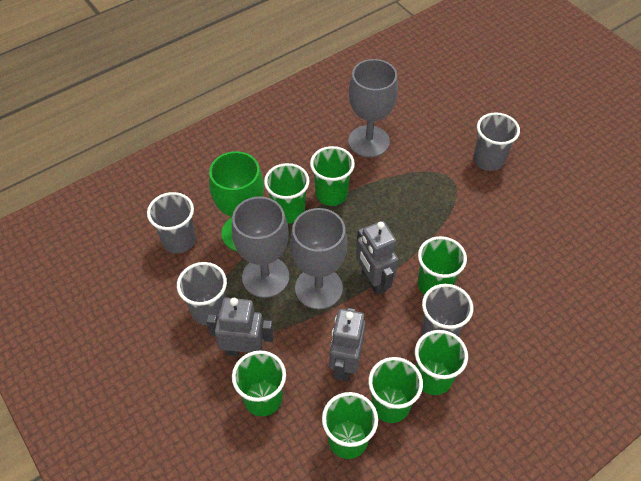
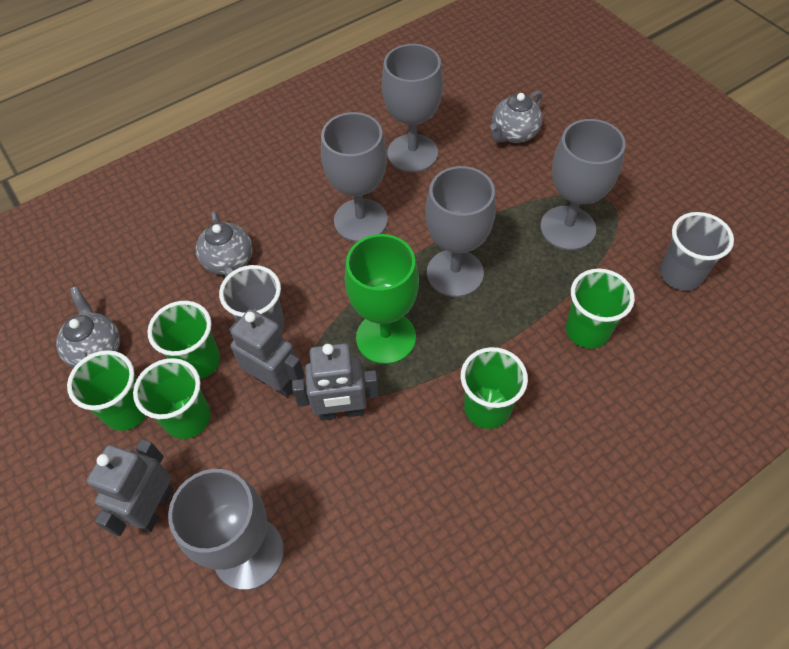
green cup: [232,350,286,416] [264,163,310,224] [310,146,355,206] [322,392,378,459] [368,357,423,423] [415,330,468,395] [418,236,467,295] = 7 -> [67,350,146,431] [133,358,211,439] [147,301,220,379] [461,347,528,429] [566,268,635,349] = 5
grey cup: [147,192,196,253] [177,262,227,325] [421,284,473,336] [473,112,520,171] = 4 -> [219,265,284,332] [660,212,734,291] = 2
grey goblet: [232,196,289,298] [290,208,347,309] [348,59,398,158] = 3 -> [168,469,284,590] [321,112,388,242] [382,44,443,172] [425,166,496,297] [540,119,626,250] = 5
grey teapot: none = 0 -> [56,286,120,368] [196,211,253,277] [490,91,543,143] = 3

